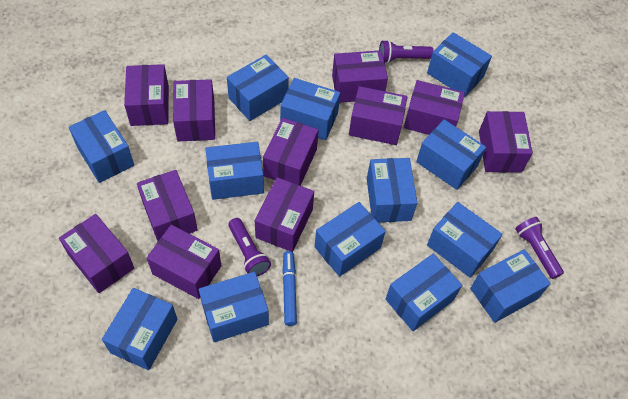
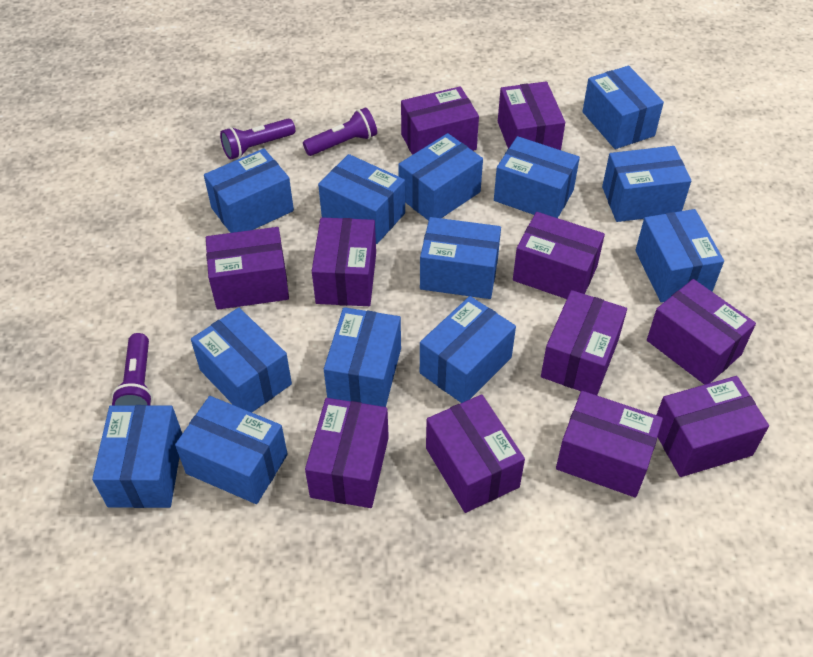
blue marker: [282,251,297,326] = 1 -> none = 0

